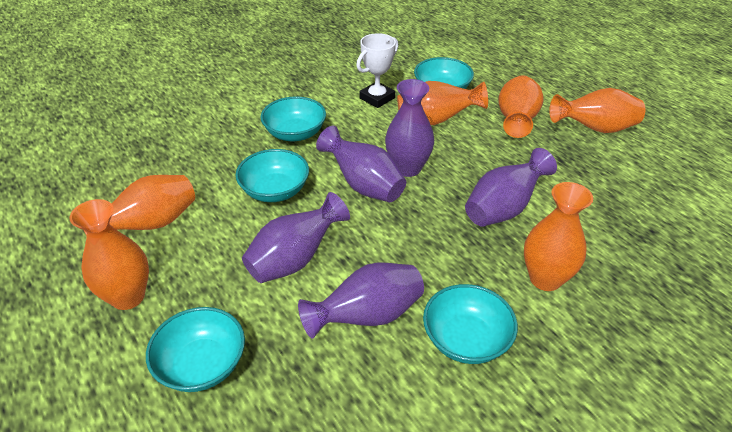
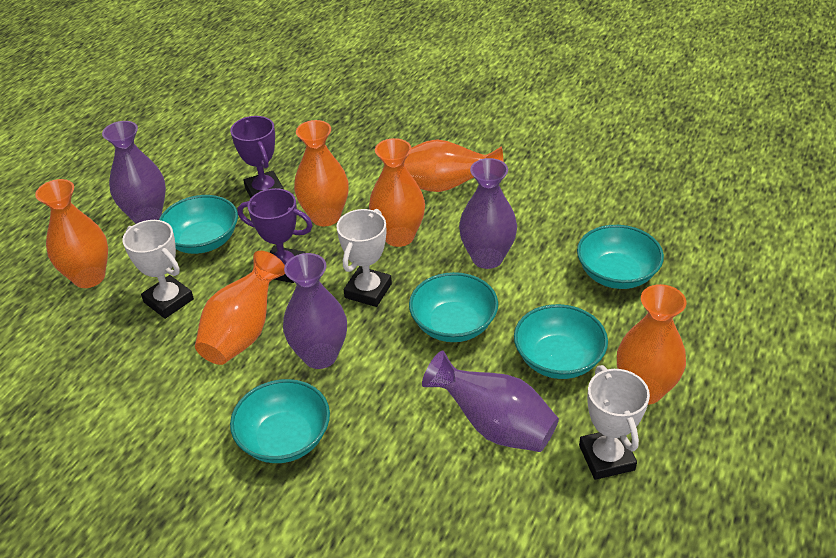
purple trophy: none = 0 -> [230,116,284,198] [238,188,313,283] = 2
purple vase: [242,192,350,283] [298,262,424,338] [316,126,406,202] [385,79,434,177] [465,148,557,227] = 5 -> [102,121,166,224] [283,253,347,369] [422,350,559,452] [459,158,517,269] = 4
white trophy: [356,33,398,108] = 1 -> [122,220,194,319] [336,209,392,307] [579,365,650,480] = 3

